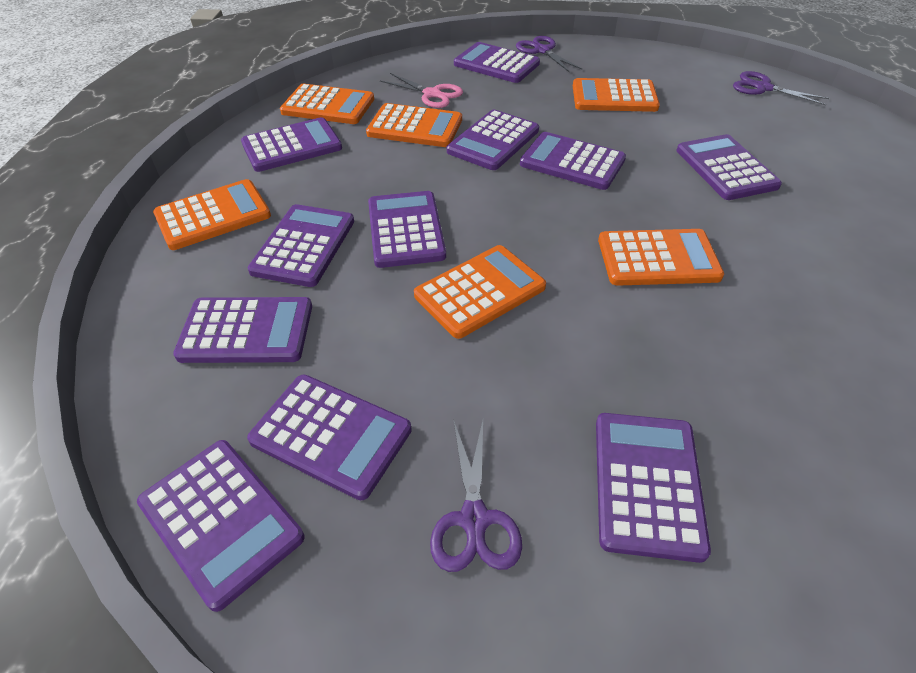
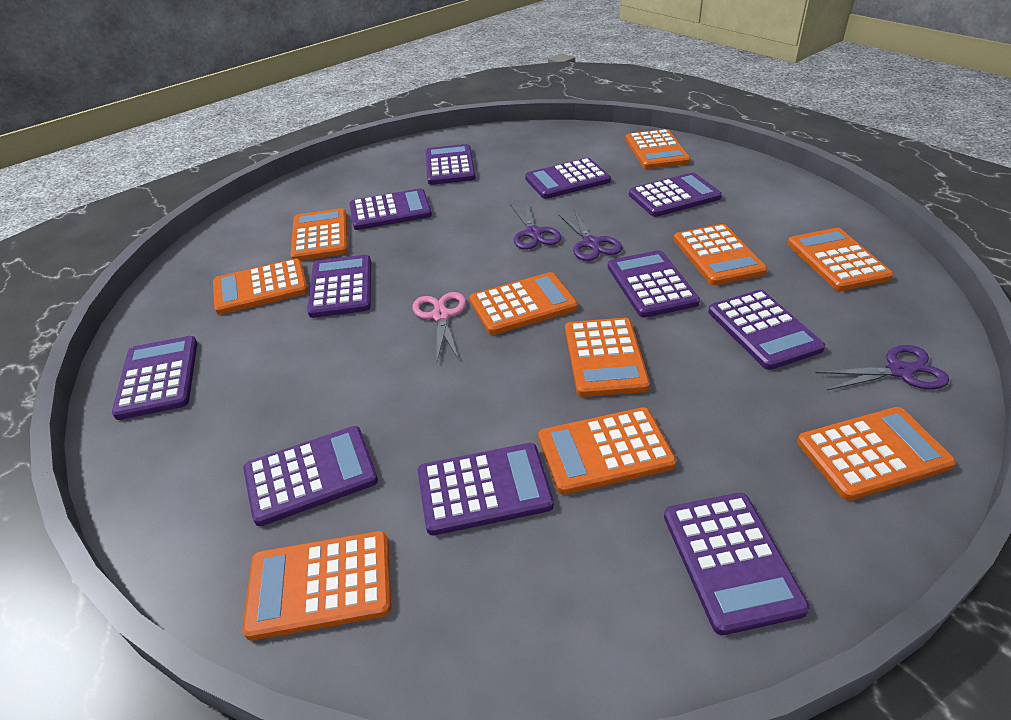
orange calculator: [153,179,271,250] [280,84,374,124] [366,103,462,147] [414,245,546,339] [573,78,660,112] [598,229,724,286] = 6 -> [213,258,308,315] [242,531,391,641] [291,208,348,261] [469,272,578,335] [538,407,677,495] [565,318,650,397] [626,129,691,169] [674,224,767,285] [788,228,893,291] [797,407,956,501] = 10

